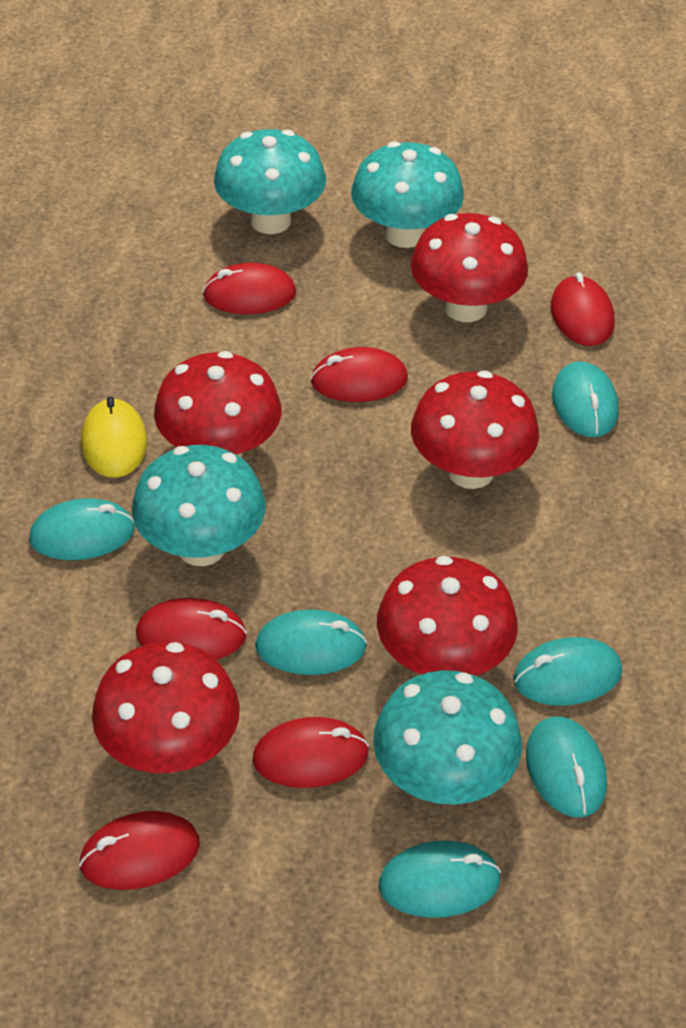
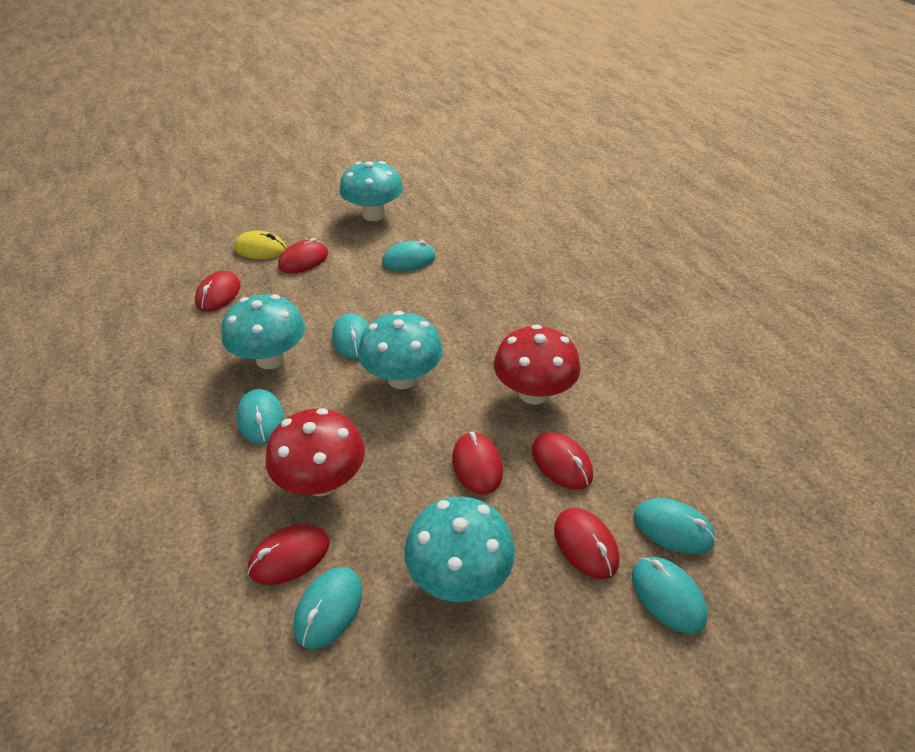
red mushroom: [92,642,240,773] [154,351,281,458] [377,556,518,676] [410,213,528,322] [411,371,539,489] = 5 -> [266,408,365,496] [494,324,581,405] = 2

